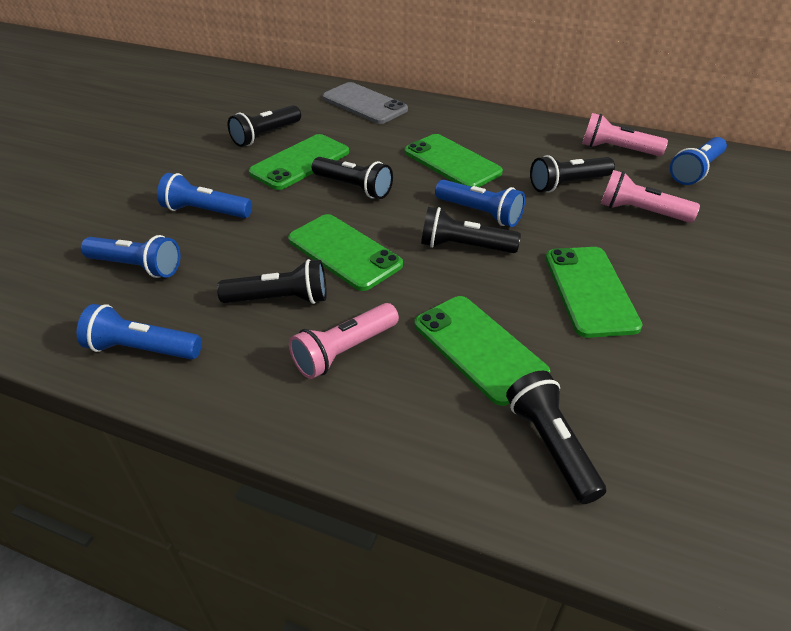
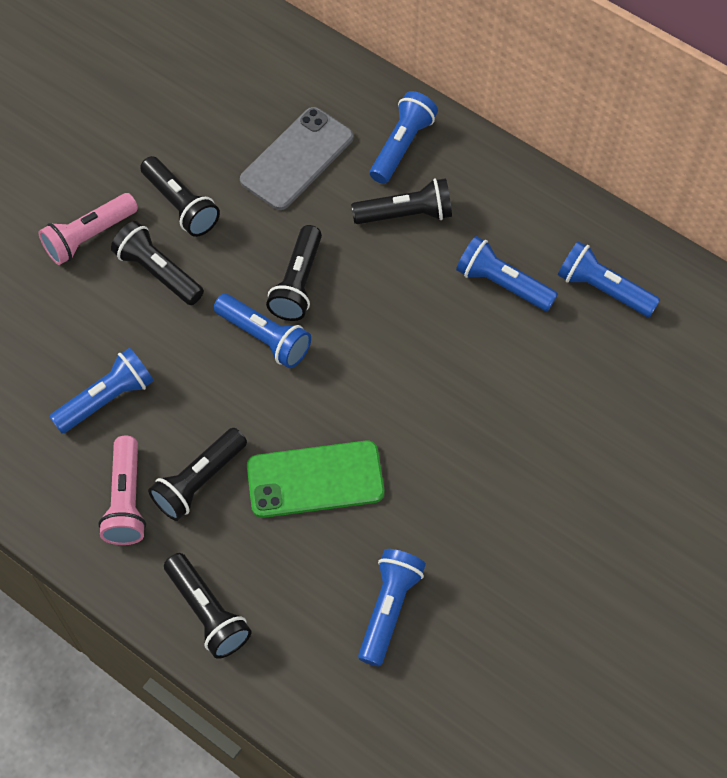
blue flashlight: [77,304,202,360] [81,235,180,278] [157,173,252,218] [435,180,525,227] [670,137,727,185] = 5 -> [49,348,154,434] [214,294,311,368] [358,549,426,667] [370,91,438,184] [456,236,558,311] [558,241,660,317] = 6
green phone: [249,134,349,190] [288,214,403,291] [405,134,503,187] [415,296,550,406] [545,247,642,338] = 5 -> [247,440,384,518] = 1
pink flashlight: [289,303,399,379] [582,113,668,156] [601,170,700,223] = 3 -> [38,193,138,265] [98,436,146,545] = 2

